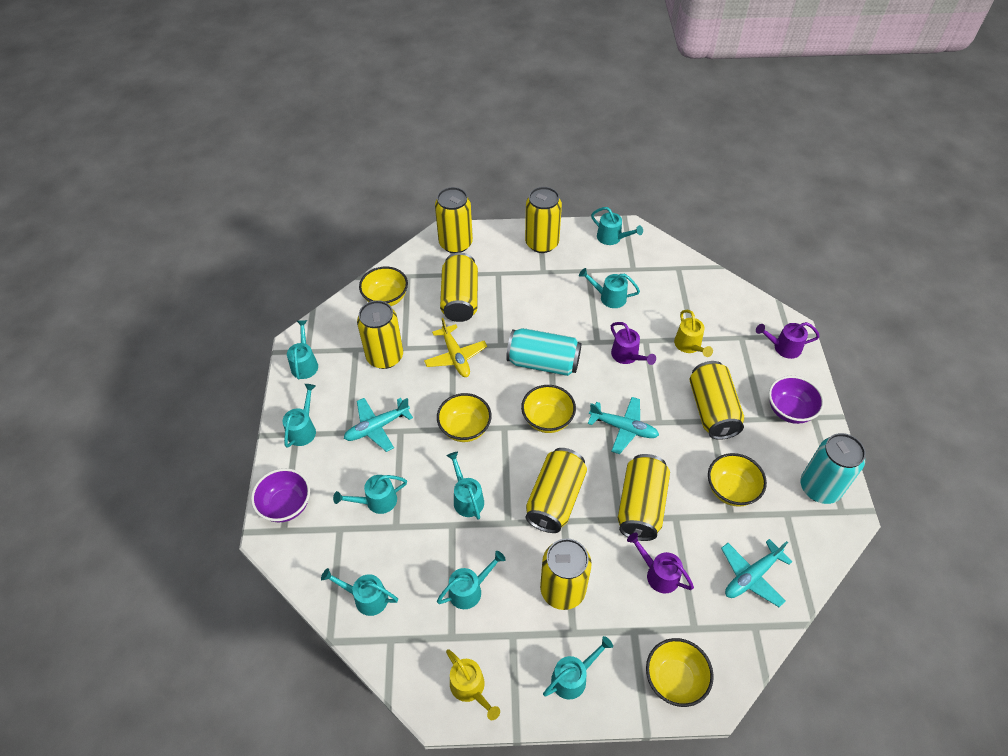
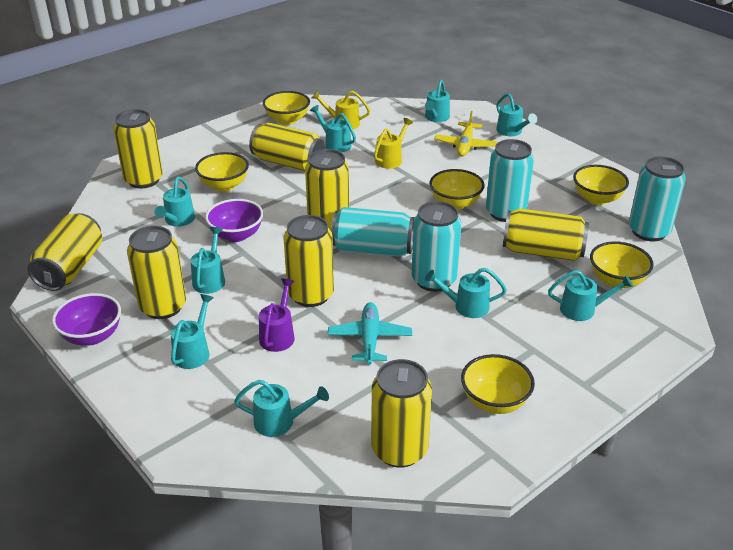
purple watering can: [611,322,656,365] [627,533,694,593] [756,322,820,359] = 3 -> [259,278,295,352] = 1
turquoise can: [506,328,582,376] [801,433,866,504] = 2 -> [331,207,415,257] [412,201,462,292] [486,139,534,222] [629,156,686,241] = 4
turquoise plane: [344,398,413,452] [588,397,659,454] [721,539,793,607] = 3 -> [328,302,412,365] = 1
yellow bowl: [359,267,408,306] [437,393,492,442] [521,385,576,433] [646,638,714,707] [708,453,767,507] = 5 -> [195,152,249,192] [263,91,310,125] [429,169,485,210] [461,354,535,414] [573,165,629,205] [590,241,654,289] = 6

